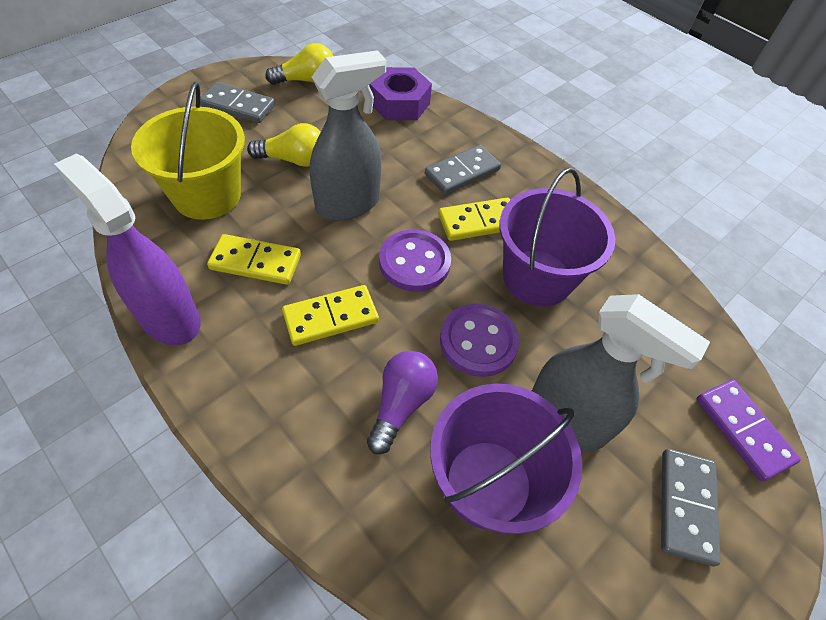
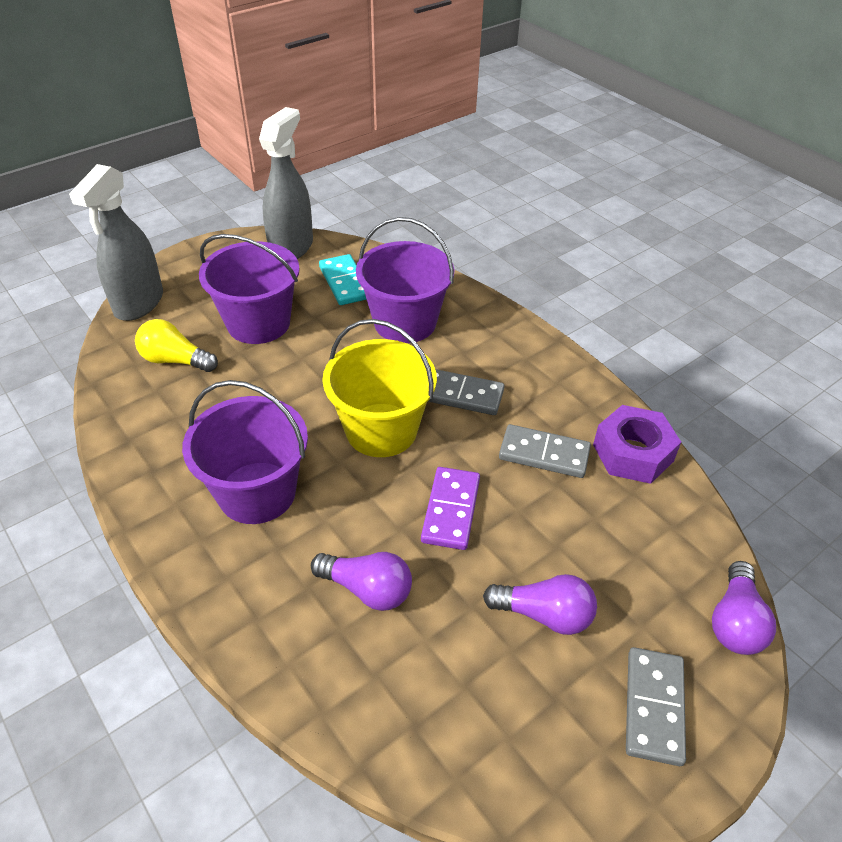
purple bucket: [430,383,582,534] [499,167,615,307] = 2 -> [182,380,308,524] [199,234,300,344] [356,217,454,343] = 3
purple button: [379,229,451,292] [440,304,520,377] = 2 -> none = 0
purple light bulb: [367,351,438,454] = 1 -> [311,552,412,611] [483,574,597,635] [712,561,776,655] = 3
purple spray bottle: [54,154,200,345] = 1 -> none = 0
turquoise domino: none = 0 -> [319,254,367,305] = 1
yellow domino: [207,234,301,285] [282,285,379,346] [438,198,510,241] = 3 -> none = 0
yellow light bulb: [247,123,321,167] [265,43,333,85] = 2 -> [135,319,218,372] = 1

